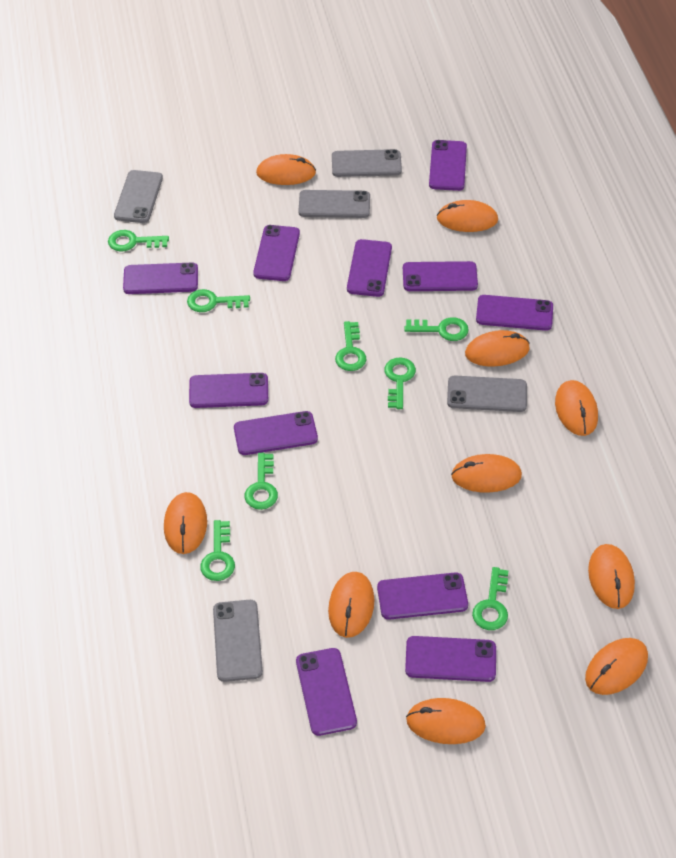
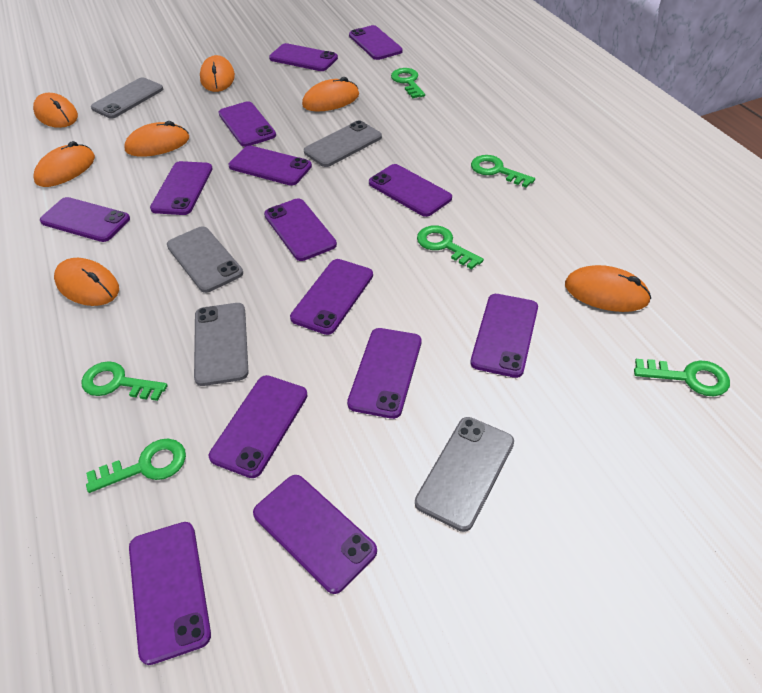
green key: [108,230,169,252] [187,289,250,312] [200,520,235,581] [245,453,278,510] [335,321,366,371] [384,357,416,409] [404,317,469,341] [472,567,509,630] = 8 -> [81,361,168,401] [86,439,186,493] [391,68,425,98] [417,225,484,269] [471,155,535,188] [634,359,730,397] = 6
orange mouse: [164,492,207,554] [256,154,316,185] [328,572,374,638] [406,698,486,744] [437,200,498,232] [451,454,522,493] [465,330,530,367] [555,380,598,436] [585,638,648,695] [588,544,635,609] = 10 -> [33,93,78,128] [34,141,95,187] [54,258,119,306] [124,121,189,157] [200,55,235,92] [302,77,359,111] [565,265,651,312] = 7
purple phone: [123,262,198,294] [189,373,268,408] [234,411,318,455] [253,225,300,281] [296,648,357,736] [347,239,392,297] [377,572,468,620] [403,261,478,291] [405,636,496,682] [429,140,467,191] [476,295,553,331] = 11 -> [40,197,130,242] [129,522,211,665] [150,161,213,215] [209,375,308,478] [218,101,276,147] [228,146,312,186] [253,475,377,594] [264,198,337,261] [269,43,338,71] [290,259,373,335] [347,328,421,419] [349,25,403,60] [369,164,452,217] [471,294,538,378] = 14

